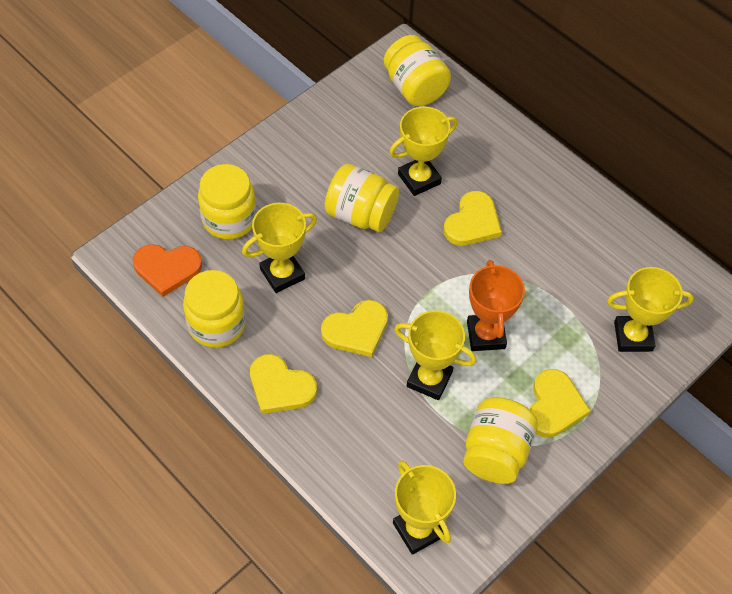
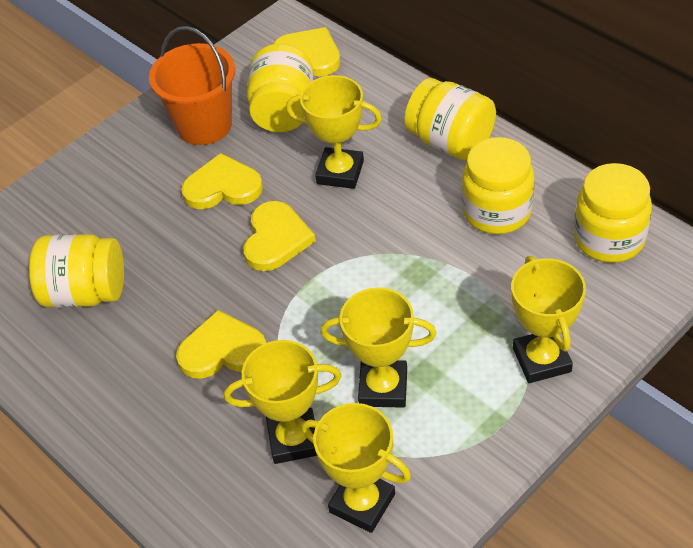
orange bucket: none = 0 -> [149,26,235,145] = 1
orange heart: [133,244,202,297] = 1 -> none = 0
orange trophy: [467,260,525,351] = 1 -> none = 0

